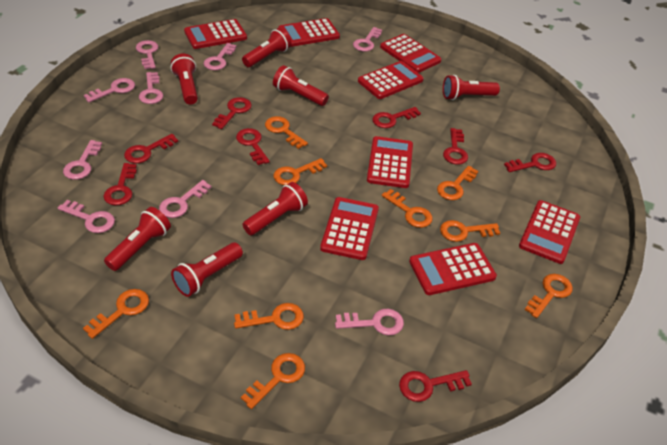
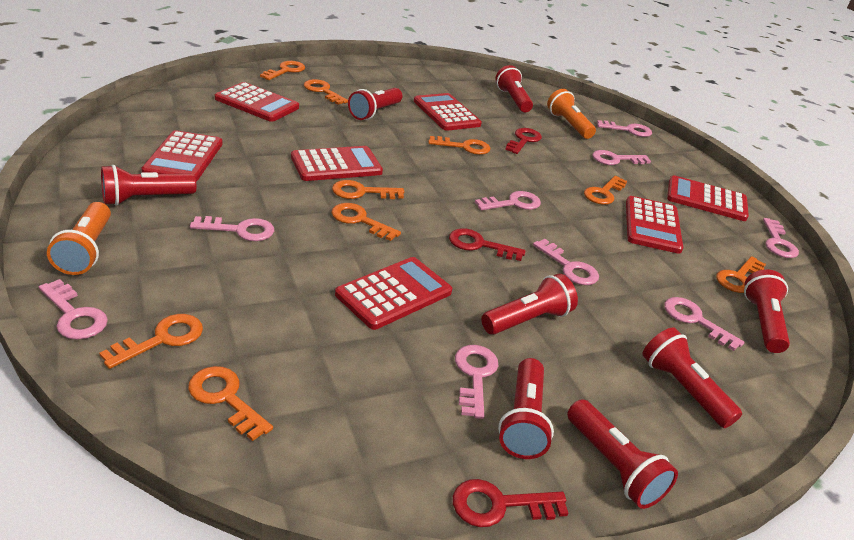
orange flashlight: none = 0 -> [47,202,111,275] [547,89,596,139] = 2
red calculator: [184,19,247,49] [278,18,340,47] [320,197,379,260] [358,61,424,99] [367,136,413,188] [380,34,441,73] [409,243,497,295] [519,200,580,264] = 8 -> [141,130,222,182] [215,82,299,122] [291,146,383,181] [335,257,452,330] [414,93,482,131] [626,196,683,254] [667,175,749,221] = 7
red flashlight: [104,207,171,271] [171,53,198,105] [171,242,243,297] [242,28,291,67] [243,182,308,235] [273,65,329,106] [443,75,500,100] = 7 -> [101,165,196,206] [348,88,402,120] [481,274,578,335] [495,65,533,112] [498,358,554,459] [567,399,678,509] [642,328,742,428] [744,269,790,353] = 8
red key: [103,163,137,206] [124,134,178,163] [212,97,252,129] [236,128,270,165] [372,107,421,128] [399,370,472,402] [443,128,468,165] [504,153,556,172] = 8 -> [449,228,525,261] [453,479,569,527] [505,128,542,154] = 3

